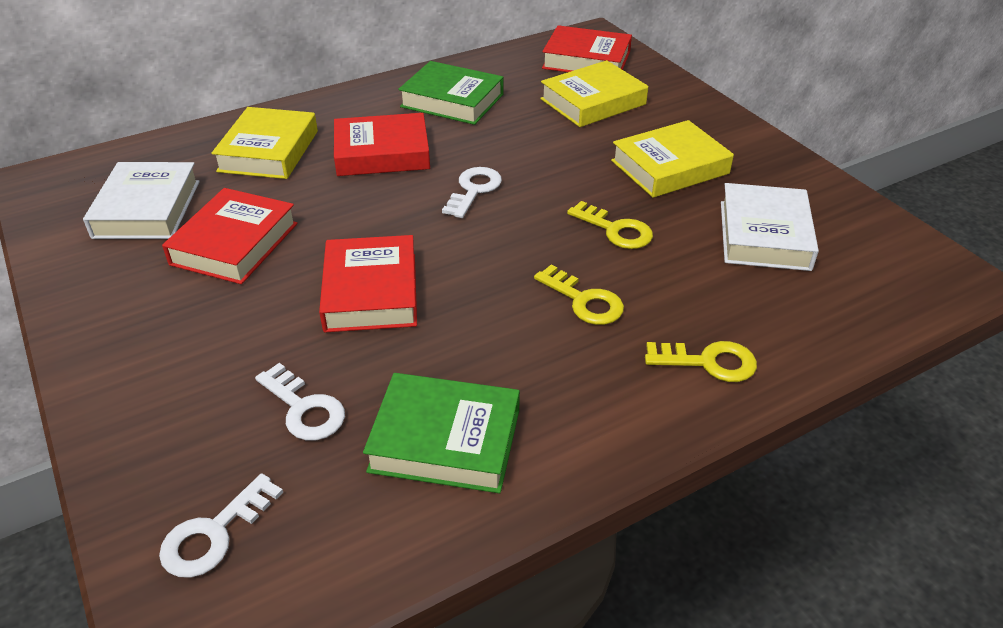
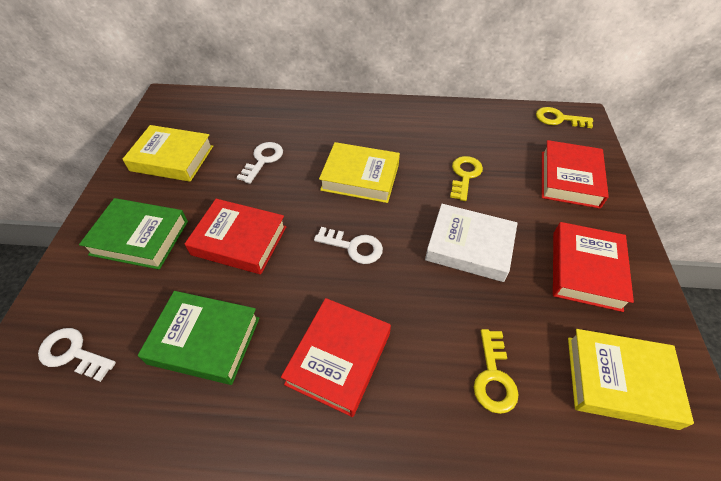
white book: [83,162,200,239] [721,183,819,271] = 2 -> [425,204,517,282] = 1

